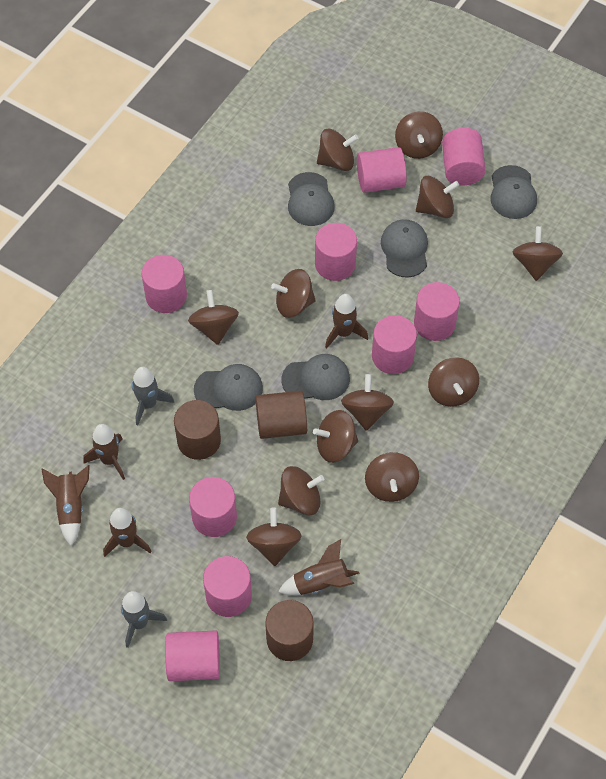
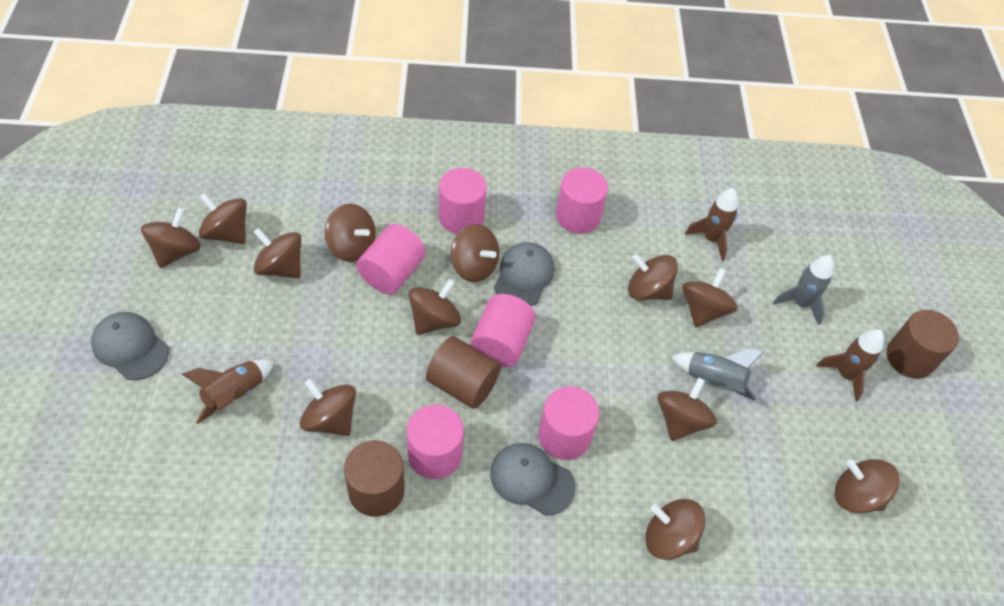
brown rocket: [42,465,90,546] [83,424,125,480] [103,508,152,557] [278,539,359,595] [325,294,368,349] = 5 -> [182,359,274,424] [685,188,738,261] [816,329,884,402] = 3
grey cap: [194,364,263,411] [281,354,350,400] [288,172,335,226] [381,219,428,278] [490,165,537,219] = 5 -> [91,312,169,380] [490,443,576,516] [494,242,555,306] = 3
pink cylinder: [142,255,187,313] [165,630,220,681] [189,477,237,537] [203,556,252,617] [315,223,357,281] [357,147,407,193] [372,315,417,374] [414,282,460,341] [442,128,486,185] = 9 -> [357,224,426,294] [407,404,464,479] [439,168,487,234] [470,294,535,367] [538,387,599,460] [556,168,608,234] = 6

